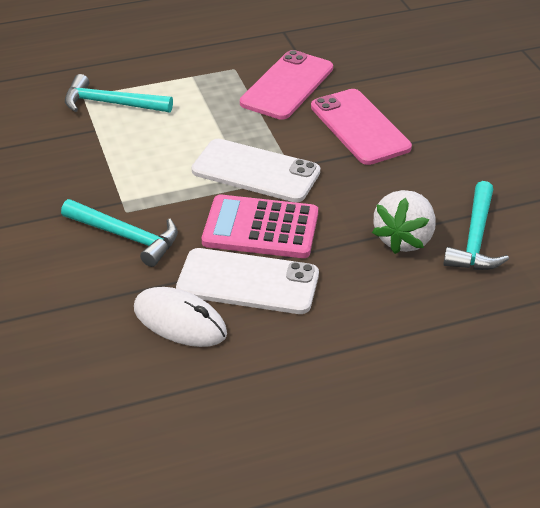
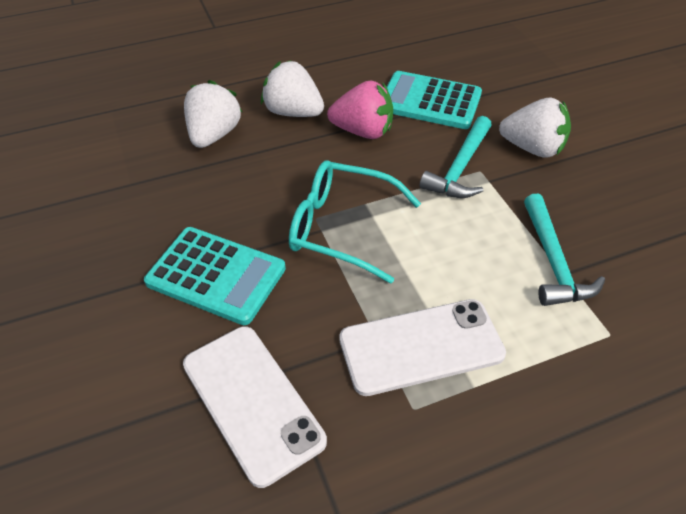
pink calculator: [202,194,318,258] = 1 -> none = 0
pink phone: [240,50,333,120] [311,89,412,165] = 2 -> none = 0
pink strawberry: none = 0 -> [327,80,393,139] = 1
turquoise calculator: none = 0 -> [144,227,286,325] [387,71,482,129] = 2
turquoise glasses: none = 0 -> [289,160,421,284] = 1
turquoise hammer: [61,199,178,267] [65,74,173,113] [443,181,509,270] = 3 -> [420,116,492,198] [524,194,605,306] = 2
white mouse: [134,287,227,347] = 1 -> none = 0
white strawberry: [372,190,436,254] = 1 -> [184,80,242,148] [261,60,324,117] [499,98,571,158] = 3

